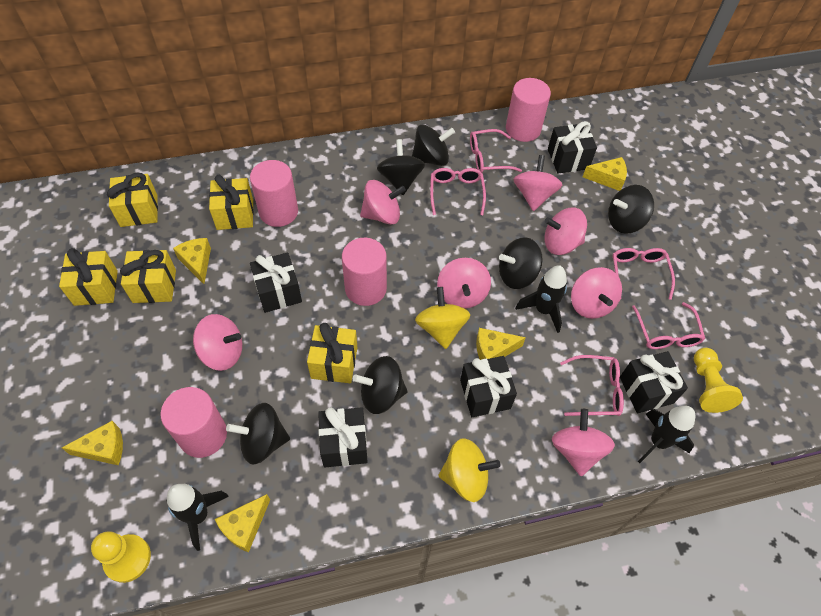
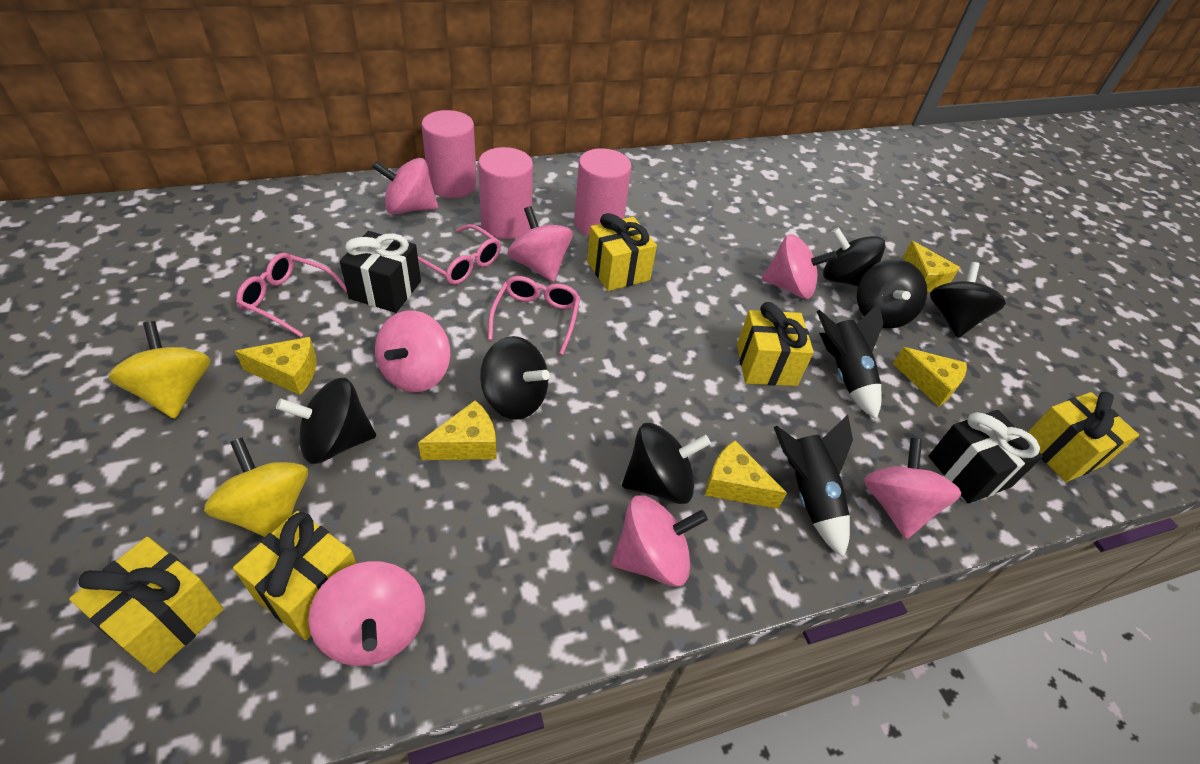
black gift: [250,252,302,313] [318,407,368,467] [460,356,517,417] [548,121,597,174] [620,351,688,413] = 5 -> [340,231,421,313] [928,410,1043,504] = 2
black rocket: [166,484,229,551] [515,265,567,333] [638,406,695,463] = 3 -> [774,415,853,558] [816,303,883,419] = 2
pink cylinder: [160,387,227,458] [250,160,298,227] [342,238,387,306] [506,78,551,142] = 4 -> [421,110,477,198] [478,147,533,239] [574,148,631,236] = 3
pink glasses: [430,168,486,215] [470,129,522,173] [560,355,624,416] [612,248,675,300] [632,302,705,349] = 5 -> [236,253,347,337] [418,224,501,285] [488,276,580,355] = 3
yellow pawn: [91,531,151,583] [694,348,743,413] = 2 -> none = 0

